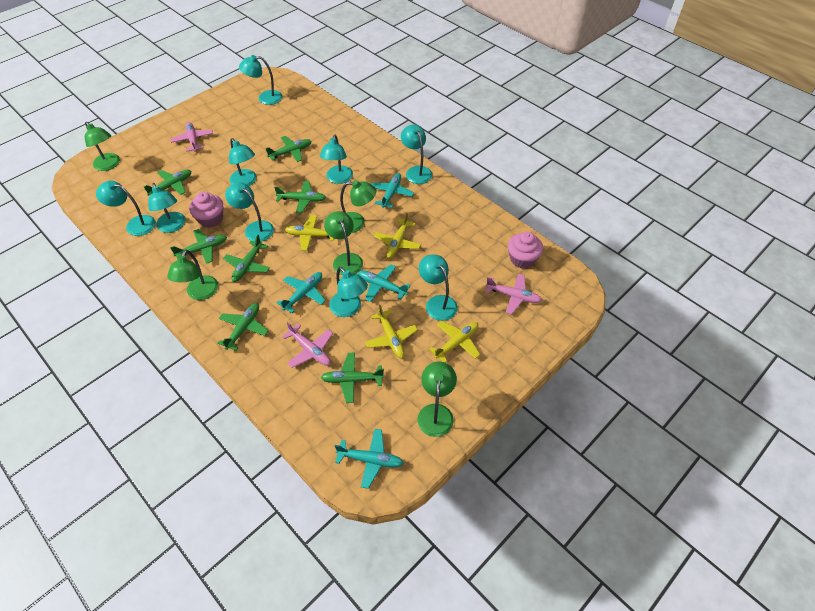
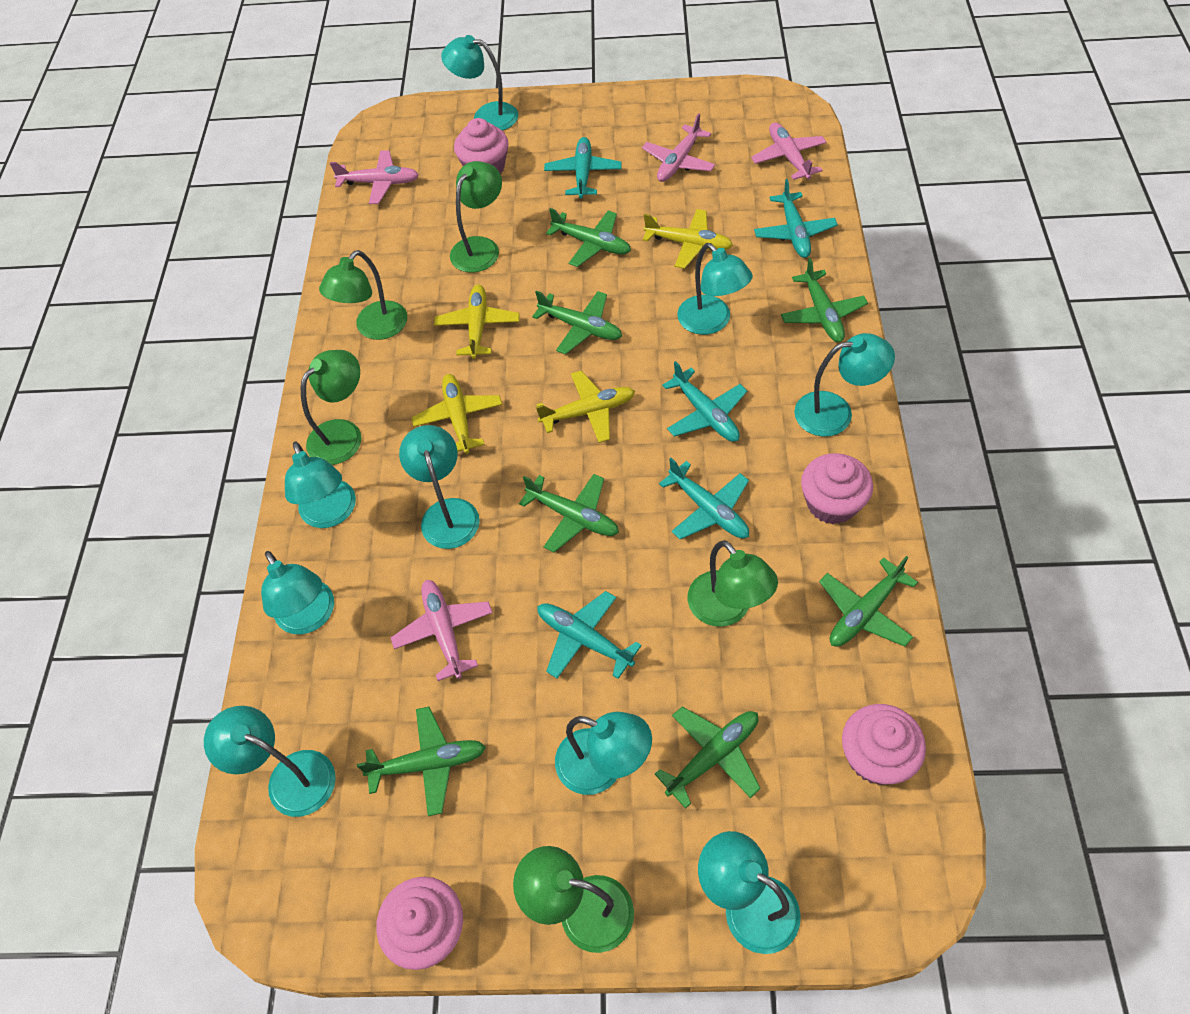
pink cupcake: [189,192,224,228] [508,232,543,268] = 2 -> [376,877,463,970] [454,118,508,175] [801,453,873,524] [842,704,926,785] = 4
pink plane: [170,122,213,152] [282,322,333,368] [485,274,542,314] = 3 -> [330,150,419,204] [391,580,493,681] [642,113,715,182] [751,122,827,180] = 4
turquoise plane: [277,272,326,313] [335,429,404,489] [358,264,411,302] [371,173,414,208] = 4 -> [537,591,642,679] [544,137,622,198] [659,458,749,539] [662,361,747,442] [754,179,838,258] = 5

